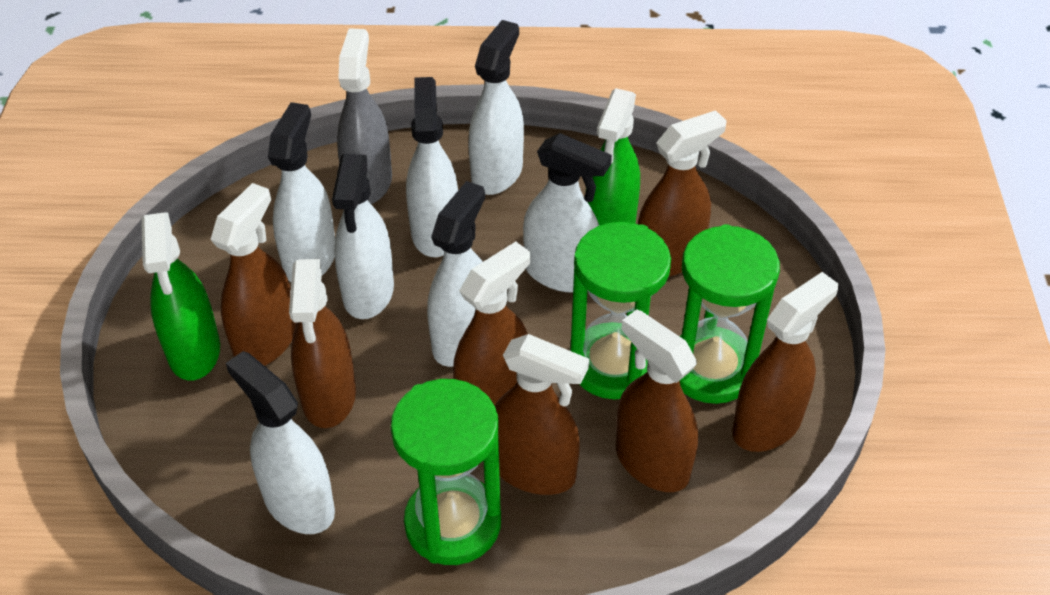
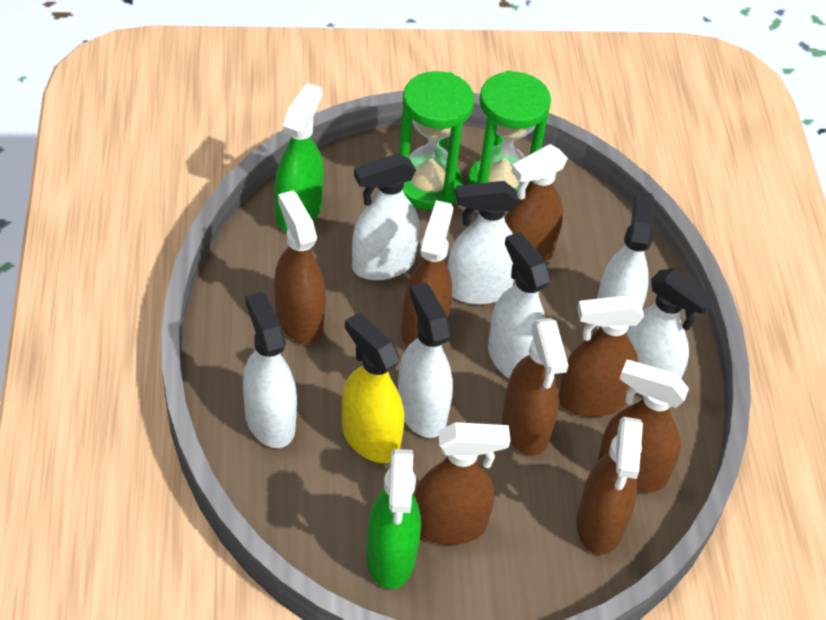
brown spray bottle: [210,183,297,366] [289,259,356,428] [453,242,530,406] [495,334,589,495] [616,309,698,492] [638,110,727,276] [732,272,838,452] = 7 -> [274,190,326,344] [401,200,453,347] [415,422,510,545] [502,318,568,456] [505,144,568,262] [559,295,644,417] [577,417,643,555] [598,360,689,493] = 8
green hourglass: [391,379,501,565] [571,222,671,399] [679,224,780,404] = 3 -> [399,71,475,210] [468,71,551,195] = 2
grey spray bottle: [337,28,392,204] = 1 -> none = 0
yellow spray bottle: none = 0 -> [342,313,405,463] = 1

